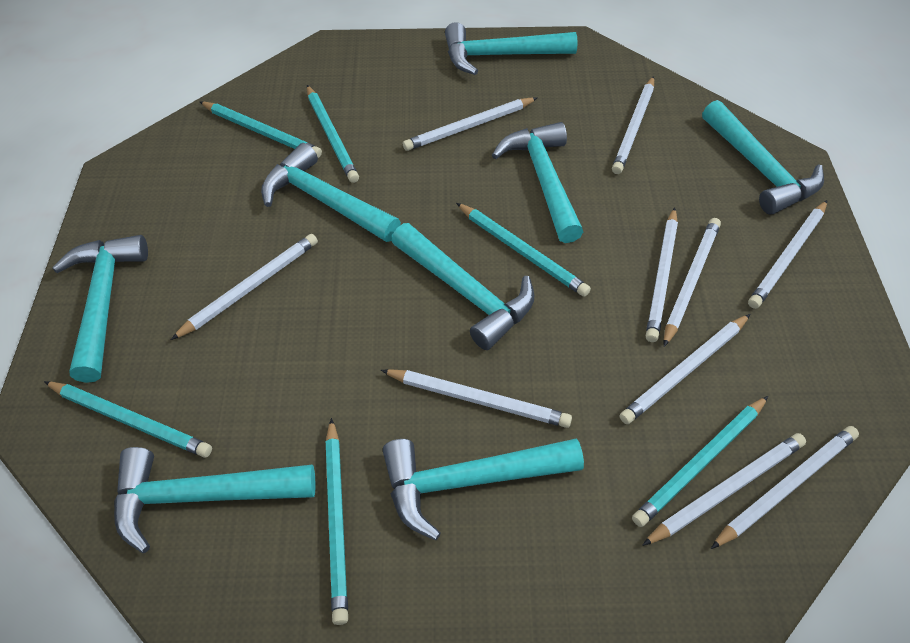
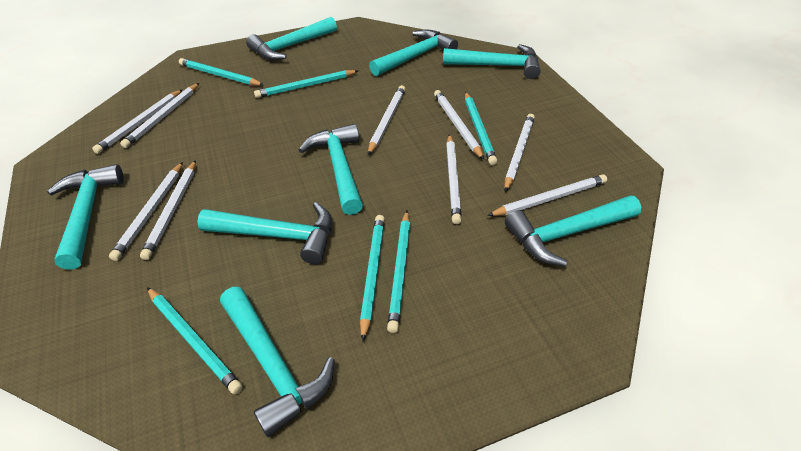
white pencil: [171,234,318,340] [381,369,572,428] [403,97,537,151] [612,76,654,174] [619,314,750,424] [642,433,806,546] [646,207,678,342] [664,218,721,347] [711,426,859,549] [748,200,827,309] = 10 -> [92,89,183,154] [109,162,183,261] [120,83,199,148] [140,160,196,260] [368,85,405,155] [434,90,484,160] [446,134,462,224] [487,174,607,216] [505,114,535,192] = 9

